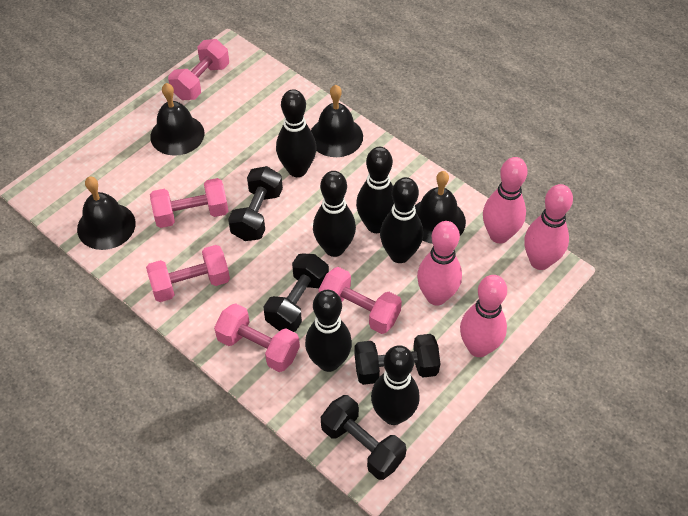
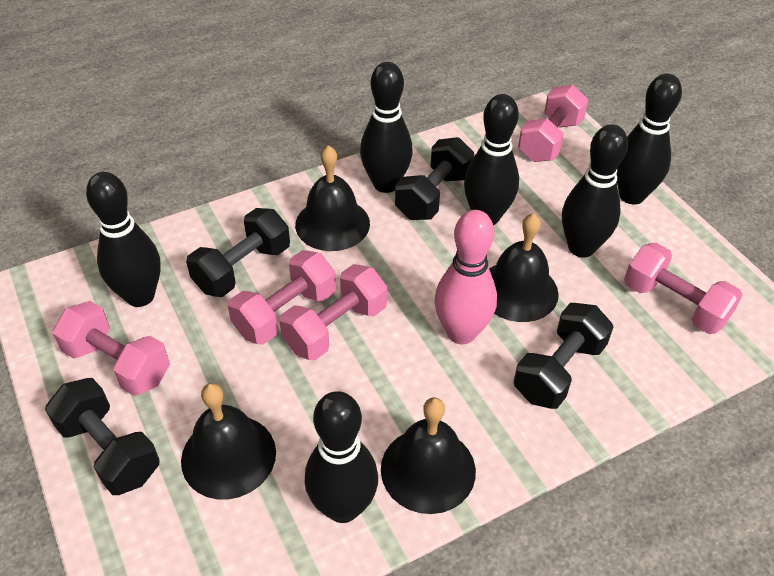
pink bowling pin: [417,221,462,306] [460,275,507,357] [483,157,528,243] [524,184,573,270] = 4 -> [435,210,497,345] = 1

